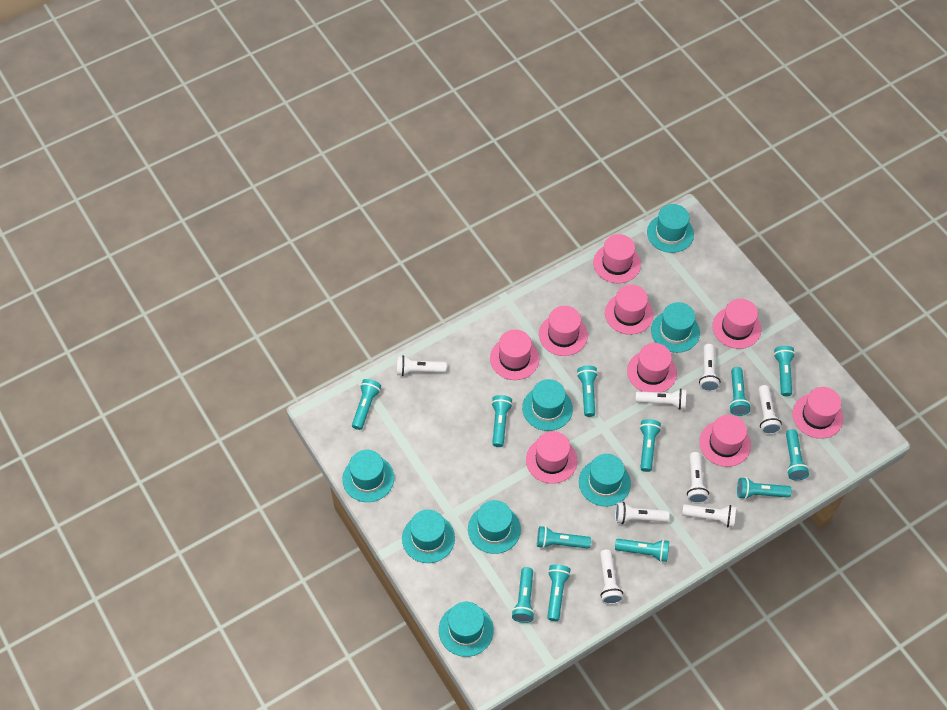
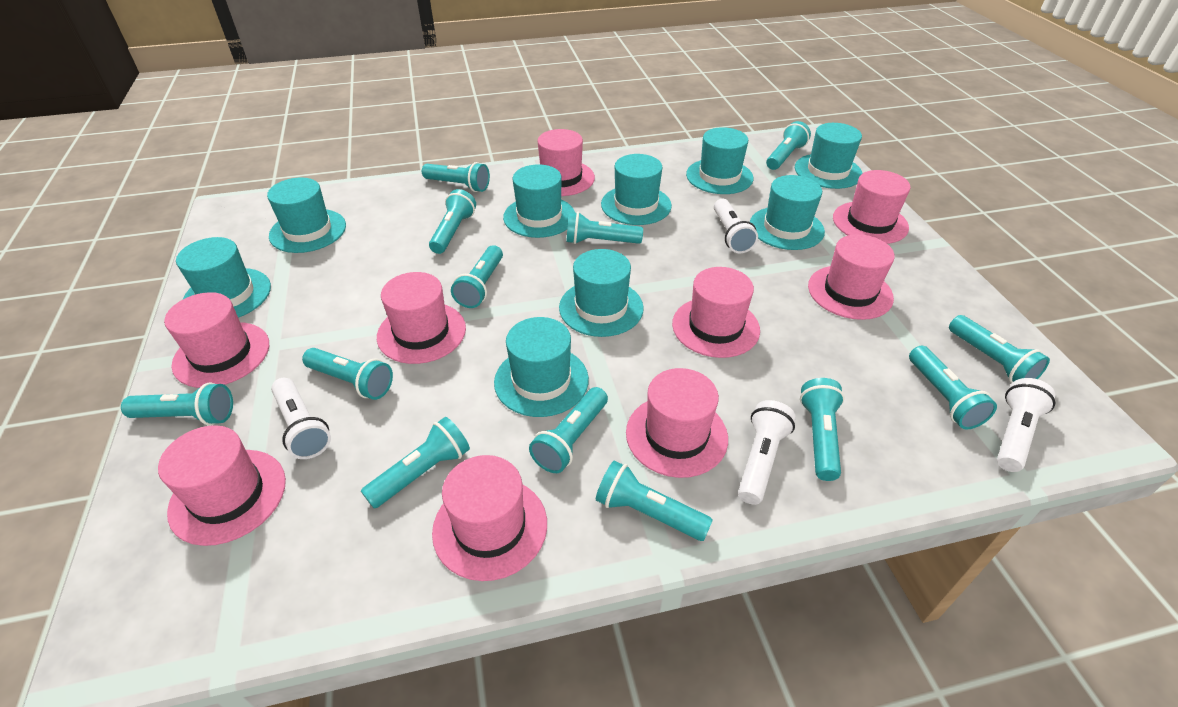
turquoise flashlight: [352,379,381,430] [491,395,513,447] [512,567,535,623] [537,526,591,549] [547,565,571,621] [577,366,598,417] [615,539,669,562] [640,419,661,472] [729,367,751,416] [737,477,792,499] [774,346,795,396] [786,429,809,480] = 12 -> [121,383,233,425] [302,348,393,400] [361,417,470,508] [422,162,490,192] [429,189,476,254] [451,245,503,308] [529,387,608,473] [566,212,643,244] [596,460,713,541] [766,121,811,170] [800,378,845,481] [909,346,997,430] [949,315,1050,383] = 13
turquoise hat: [342,450,394,502] [402,510,455,563] [439,602,494,657] [468,500,521,554] [522,379,573,431] [579,454,631,507] [647,204,694,253] [651,302,700,353] = 8 -> [176,237,271,318] [267,177,346,253] [494,317,589,417] [503,164,575,238] [559,249,644,337] [601,154,672,225] [686,127,753,194] [750,175,825,250] [795,123,862,189] = 9
white flashlight: [397,355,447,376] [600,550,623,605] [615,502,669,524] [636,388,686,410] [682,504,736,527] [687,452,709,504] [699,344,720,392] [758,385,782,435] = 8 -> [271,378,331,459] [714,199,758,253] [738,400,796,505] [997,378,1056,472] = 4

